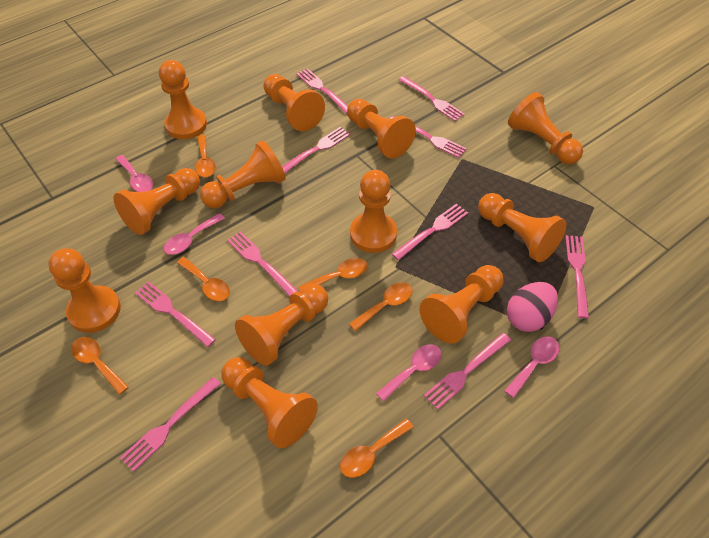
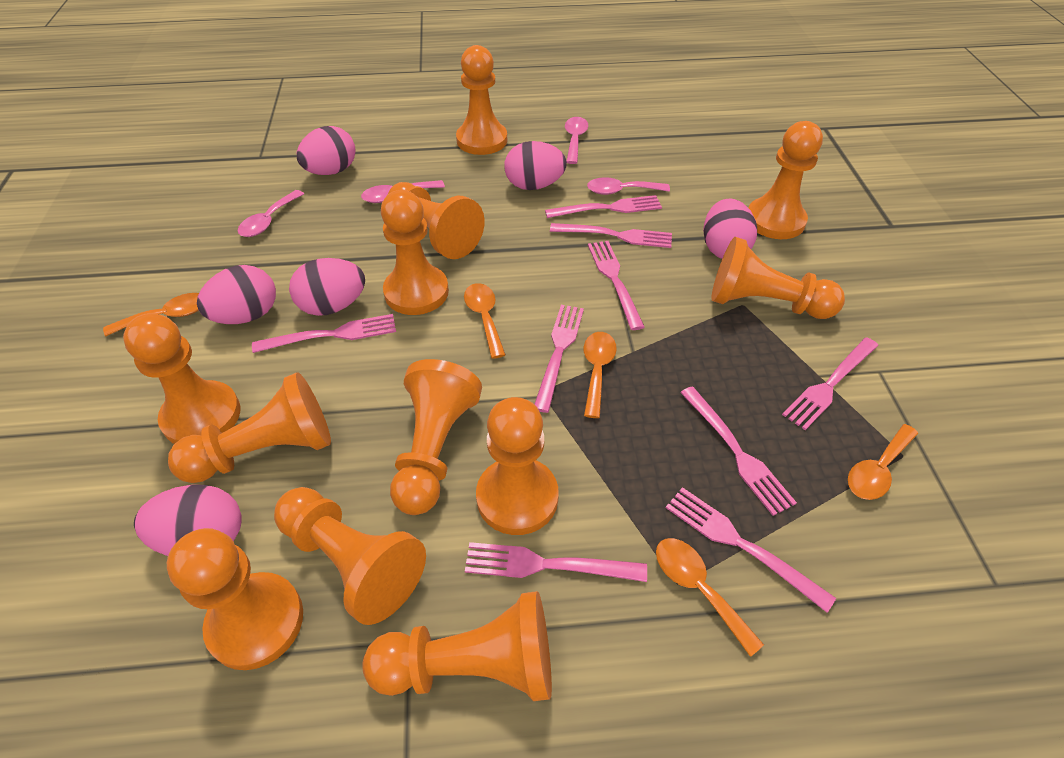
orange spoon: [71,337,129,395] [177,257,230,301] [195,135,216,177] [298,258,368,290] [340,419,414,478] [349,282,413,331] = 6 -> [103,293,199,336] [464,283,506,359] [584,332,617,418] [656,538,764,657] [848,424,918,500] = 5
pink egg: [507,282,558,332] = 1 -> [134,485,242,556] [197,265,276,324] [289,258,365,316] [297,126,356,175] [504,141,567,190] [703,199,757,259] = 6
pink fork: [120,377,221,472] [135,281,216,347] [227,231,299,297] [282,127,350,173] [296,68,348,114] [390,116,467,158] [392,204,468,260] [399,76,465,121] [424,333,511,410] [565,235,589,318] = 10 -> [252,314,396,353] [465,542,647,582] [534,305,584,413] [545,195,662,218] [550,223,672,248] [588,241,644,330] [666,487,836,613] [680,386,797,516] [782,337,878,430] = 9

